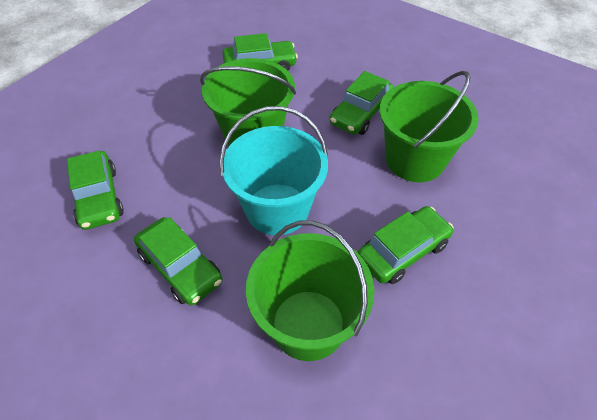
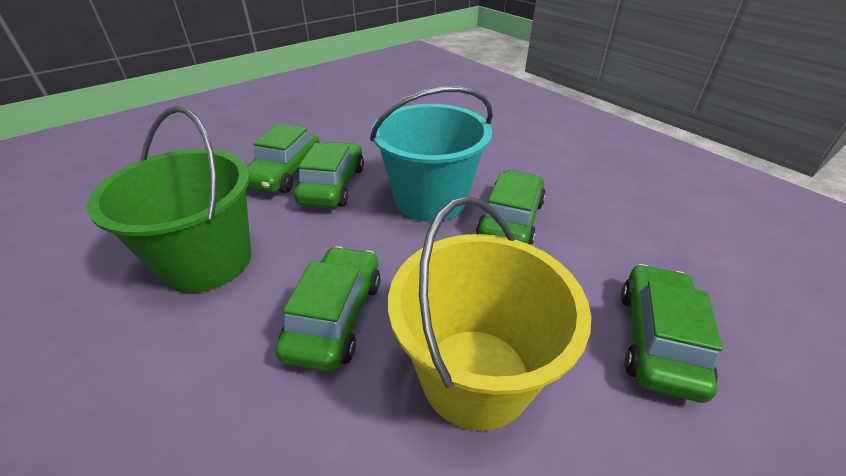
green bucket: [200,58,296,146] [246,220,374,361] [379,71,479,182] = 3 -> [87,106,251,293] = 1
yellow bucket: none = 0 -> [388,196,591,431] = 1

